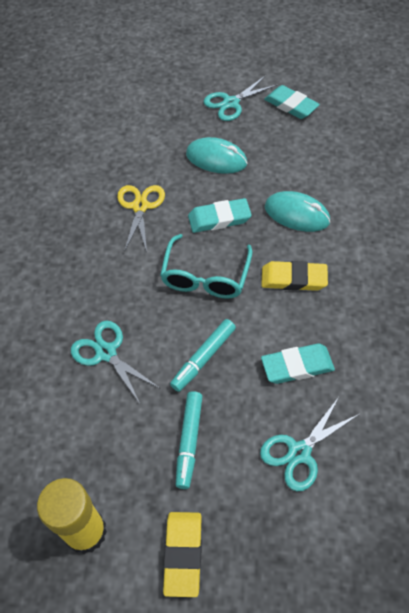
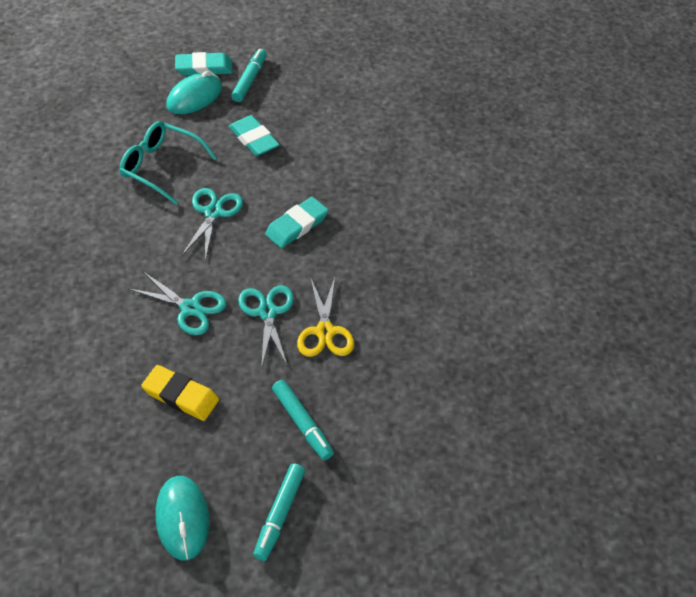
turquoise marker: [170,319,236,392] [176,391,203,489] = 2 -> [231,49,267,102] [253,464,305,561] [272,380,334,460] = 3
yellow eraser: [163,512,202,597] [261,261,328,291] = 2 -> [141,365,219,421] = 1
yellow glue stick: [37,478,107,554] = 1 -> none = 0

